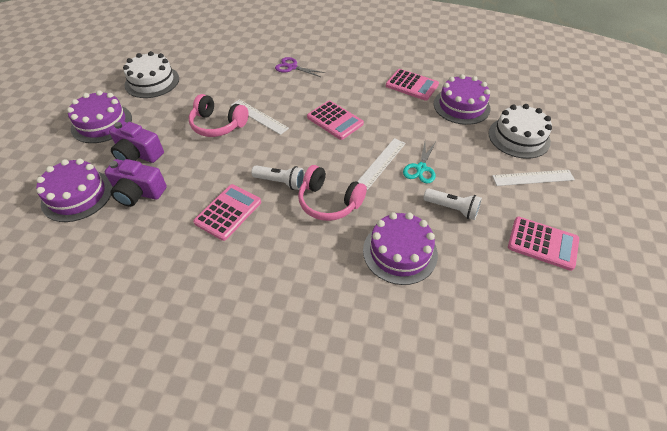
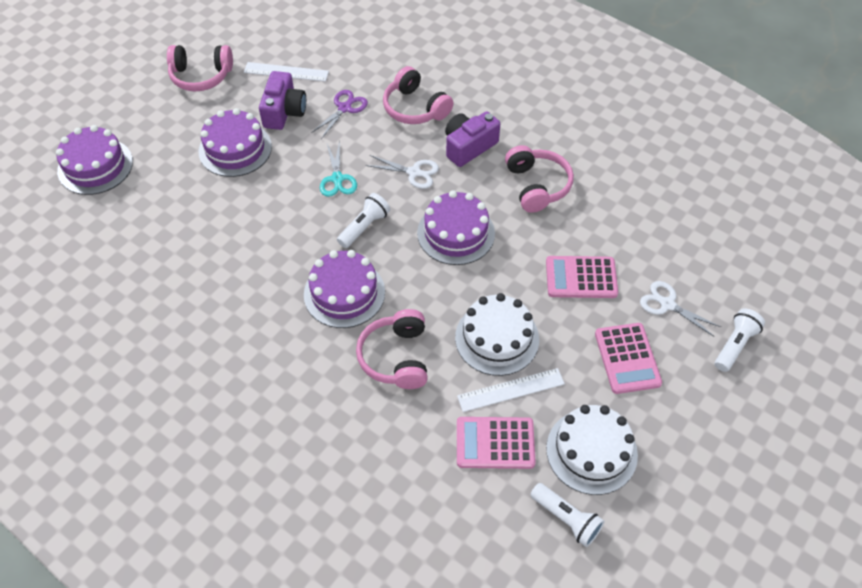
pink calculator: [193,184,261,241] [307,101,364,140] [386,69,439,101] [508,217,579,271] = 4 -> [457,417,536,469] [546,256,618,298] [595,323,662,394] = 3
pink headphones: [189,94,249,137] [298,165,367,221] = 2 -> [167,45,233,91] [356,309,428,389] [383,66,454,124] [505,145,574,213] = 4
white flashlight: [251,165,305,190] [423,188,482,220] = 2 -> [337,193,390,248] [531,483,604,547] [715,308,765,372] = 3
white ruler: [231,99,289,135] [357,138,406,190] [492,170,575,186] = 3 -> [244,62,329,82] [457,368,565,412] = 2
white scissors: none = 0 -> [365,155,439,189] [640,281,721,337] = 2

